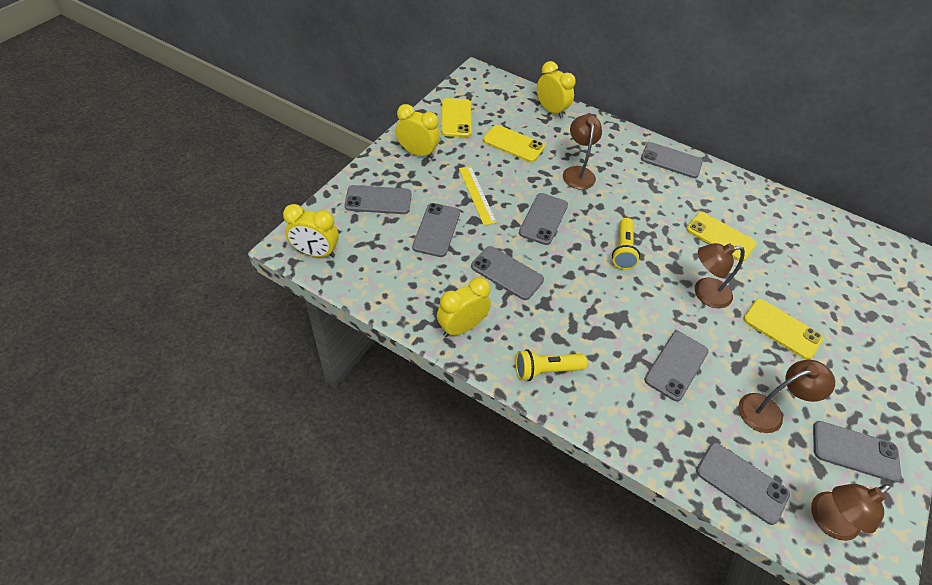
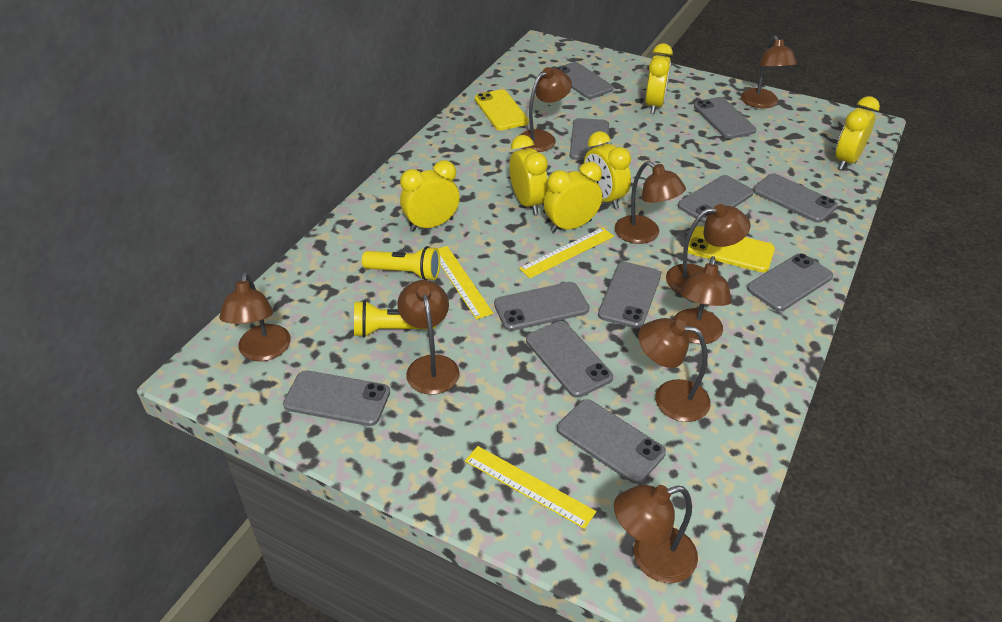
brown lamp: [563,114,602,190] [695,243,745,308] [738,360,835,433] [811,484,891,541] = 4 -> [219,272,291,361] [397,280,460,395] [520,67,572,152] [614,161,686,244] [614,485,698,583] [638,318,711,422] [666,204,751,293] [673,256,732,344] [741,35,797,108] = 9
grey phone: [345,185,411,214] [412,203,460,257] [471,246,544,300] [519,193,568,245] [641,142,703,178] [644,331,709,401] [696,442,790,525] [813,421,902,482] = 8 -> [283,370,390,426] [494,282,589,331] [526,321,613,398] [556,62,614,99] [557,399,666,484] [570,118,609,160] [598,262,661,328] [678,175,754,223] [694,97,756,139] [747,253,833,311] [753,173,838,223] = 11
yellow clock: [283,204,339,257] [396,104,440,159] [437,277,491,337] [537,61,576,118] = 4 -> [400,160,460,232] [510,135,548,215] [544,162,602,233] [584,131,631,209] [645,43,673,114] [836,96,880,170] = 6
yellow phone: [441,98,471,137] [483,125,545,162] [686,212,757,261] [743,299,823,360] = 4 -> [475,89,529,130] [688,226,775,272] = 2
yellow ruler: [459,166,497,225] = 1 -> [438,246,493,320] [465,446,596,529] [519,227,614,278] = 3

